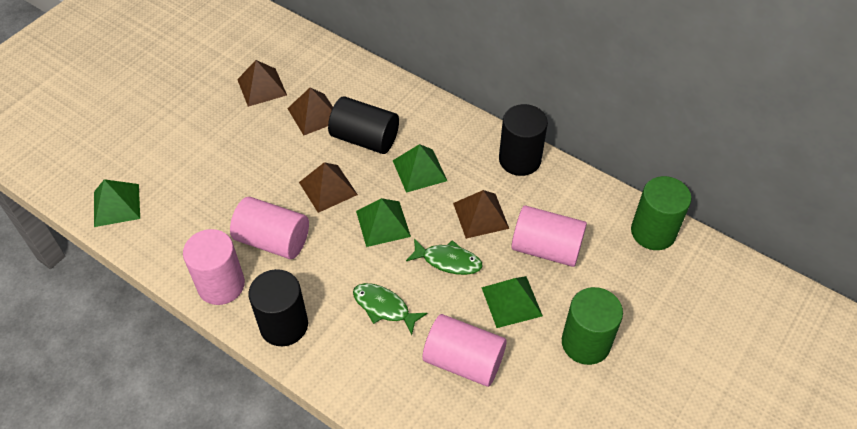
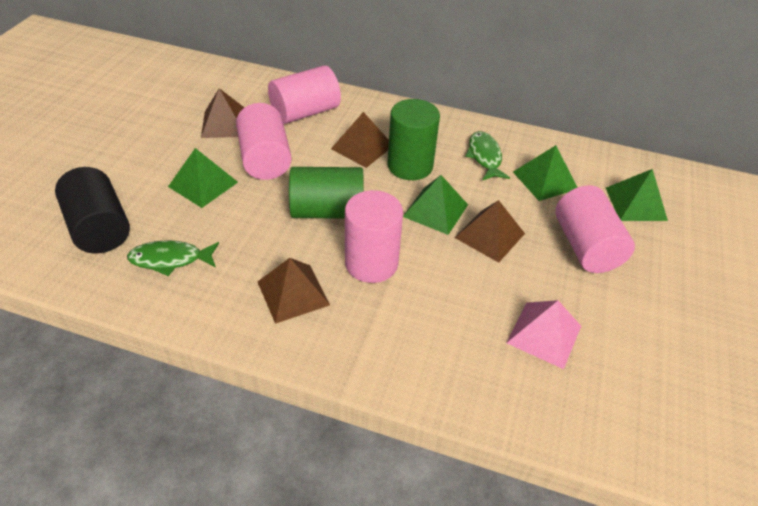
black cylinder: [248,269,308,346] [328,96,399,154] [499,104,548,176] = 3 -> [55,167,130,253] = 1
pink pyramid: none = 0 -> [507,300,581,369] = 1

